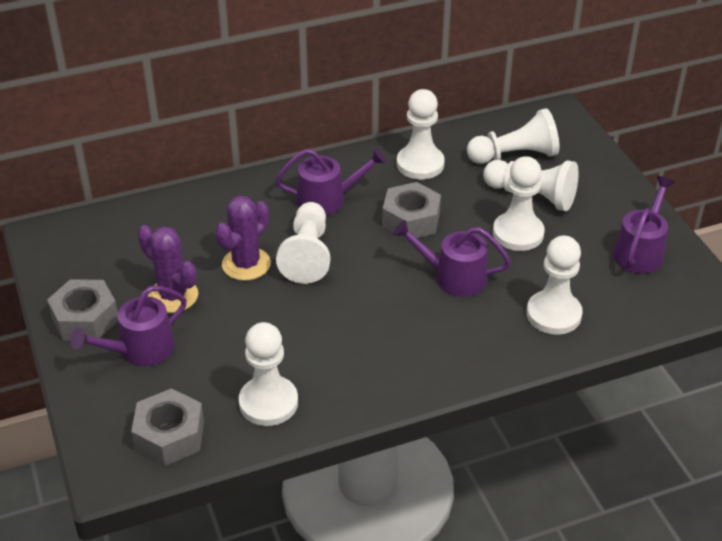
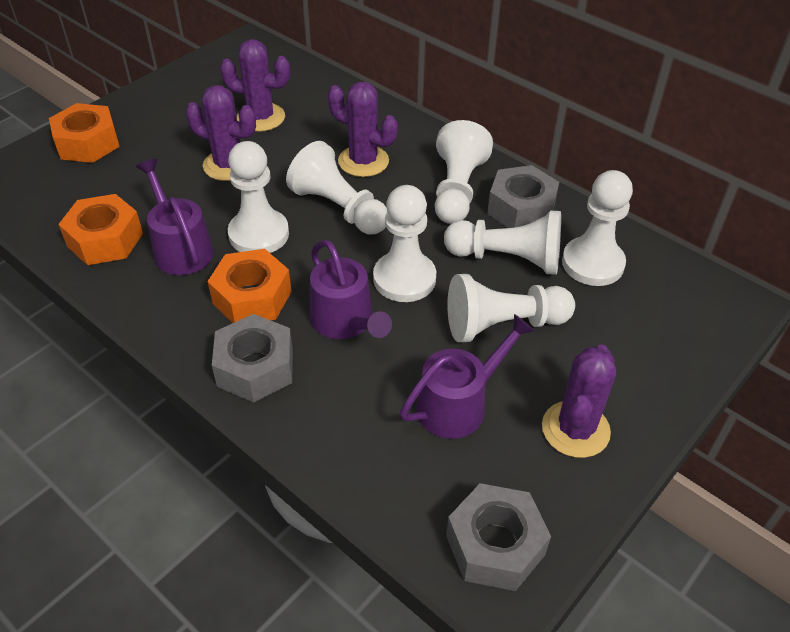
orange nut: none = 0 -> [49,103,120,163] [58,194,143,265] [207,249,292,323] = 3
purple cactus: [138,225,198,313] [215,196,271,281] = 2 -> [186,85,256,181] [220,39,290,132] [328,82,398,177] [542,344,616,458] = 4
purple watering can: [70,286,187,366] [275,148,386,215] [393,220,511,297] [613,176,675,274] = 4 -> [136,159,214,275] [310,240,392,339] [400,314,535,439] = 3

